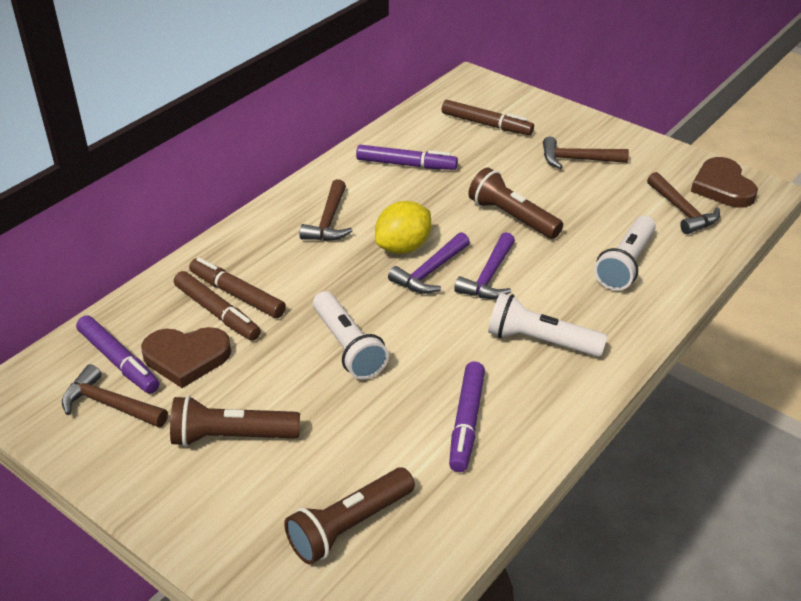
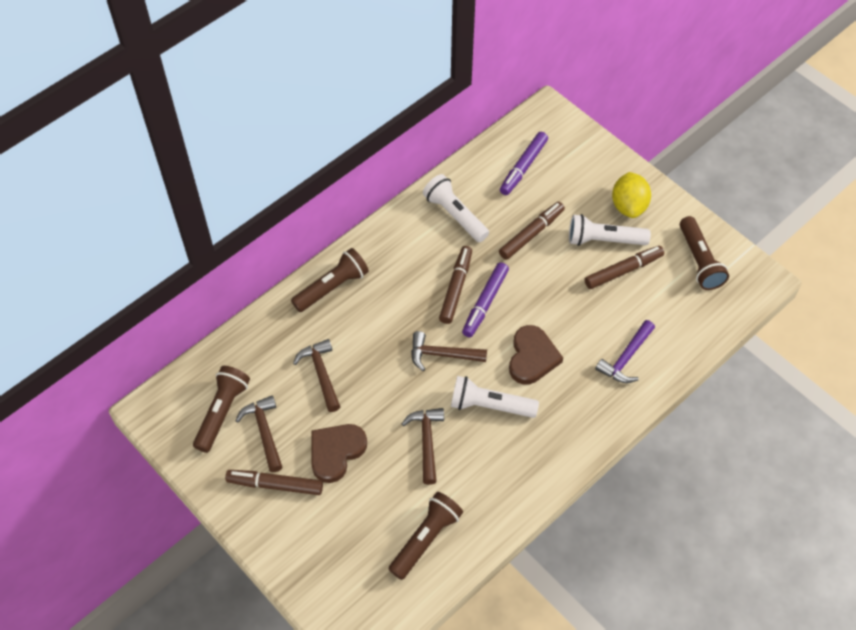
brown flashlight: [170,396,300,447] [284,467,415,565] [468,167,563,239] = 3 -> [193,366,250,453] [291,248,369,312] [389,492,463,580] [680,216,729,290] = 4
brown marker: [174,271,261,341] [189,258,286,318] [442,100,534,135] = 3 -> [225,470,323,495] [439,246,472,324] [499,202,565,260] [585,246,664,289] = 4
purple hammer: [388,232,470,294] [454,232,515,299] = 2 -> [595,320,655,383] = 1
purple marker: [76,315,159,394] [356,145,458,170] [449,362,485,472] = 3 -> [462,263,509,337] [500,132,548,195] = 2

